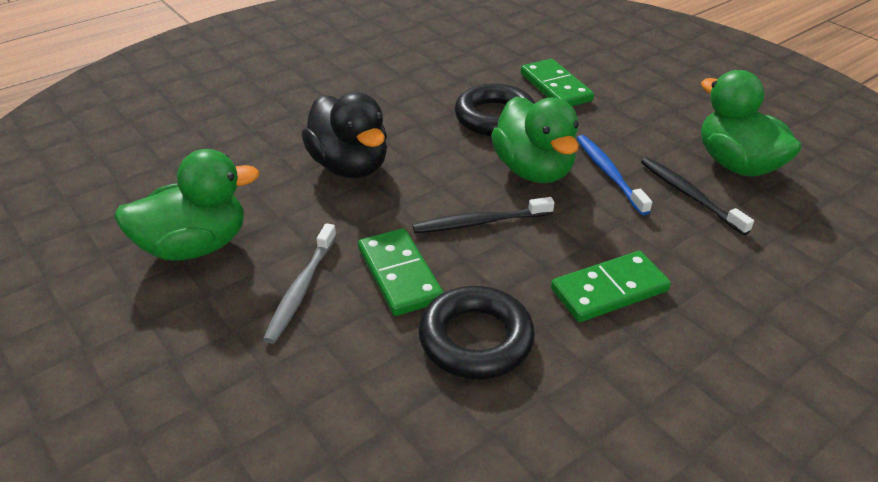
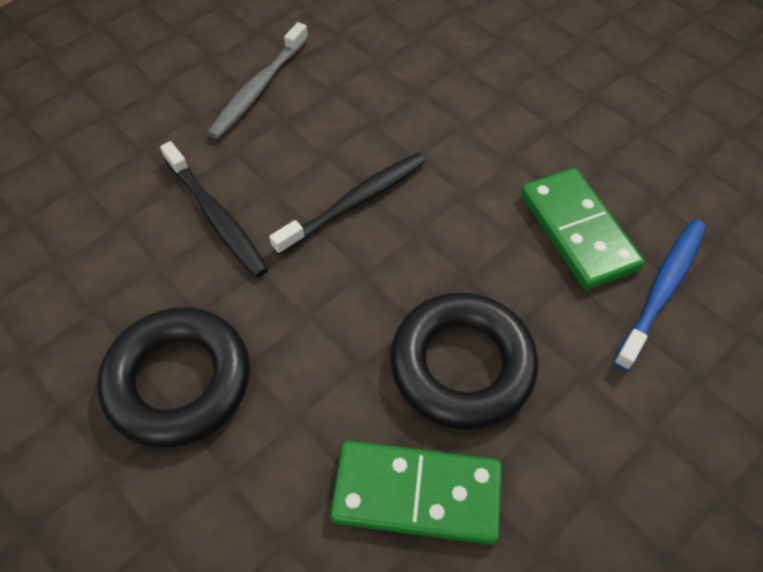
black duck: [302,92,387,178] = 1 -> none = 0
green domino: [358,228,444,316] [521,59,594,106] [551,251,671,322] = 3 -> [330,440,502,545] [521,168,645,290] = 2
green duck: [114,149,259,261] [491,97,579,183] [701,70,802,177] = 3 -> none = 0

